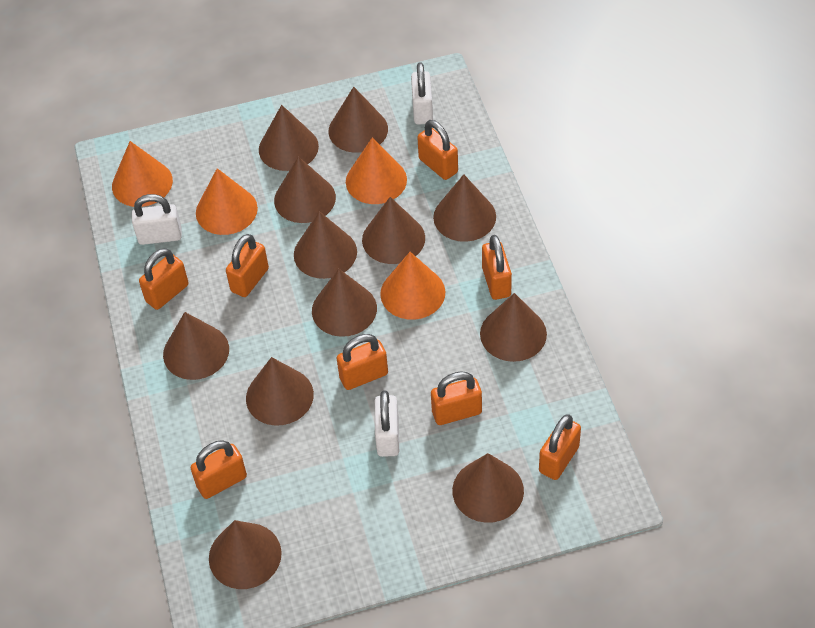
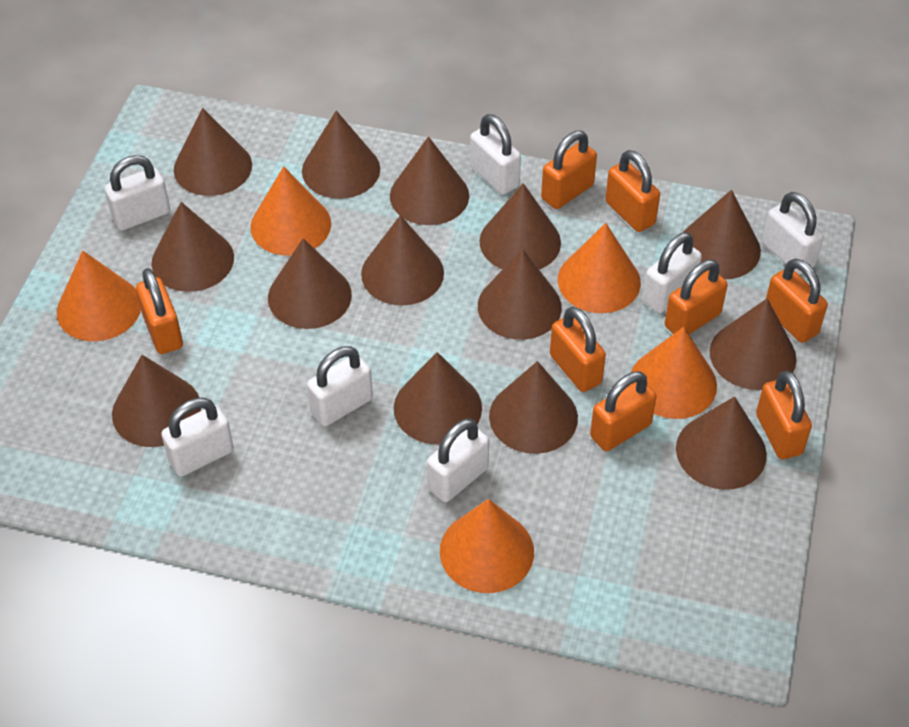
brown cone: [163,312,229,380] [209,520,282,589] [246,357,314,426] [259,105,319,171] [274,156,336,223] [294,211,357,279] [312,269,377,337] [328,87,388,153] [362,197,425,264] [433,174,496,242] [452,453,524,523] [480,293,547,362] = 12 -> [112,355,201,447] [152,202,234,292] [174,108,252,196] [268,238,352,329] [302,110,380,199] [361,215,444,306] [390,136,469,225] [394,352,482,445] [478,249,562,340] [479,183,561,270] [489,361,578,454] [676,396,767,490] [683,190,761,279] [710,298,796,390] = 14
orange cone: [112,141,173,207] [196,168,258,235] [346,138,407,204] [380,252,445,320] = 4 -> [57,251,141,341] [250,166,331,256] [440,499,534,593] [558,223,641,313] [631,327,717,419] = 5
white padlock: [132,194,182,245] [375,390,399,457] [411,62,433,125] = 3 -> [105,155,170,230] [161,398,234,476] [307,346,373,426] [427,418,489,502] [470,114,521,195] [642,232,702,313] [762,192,824,275] = 7

